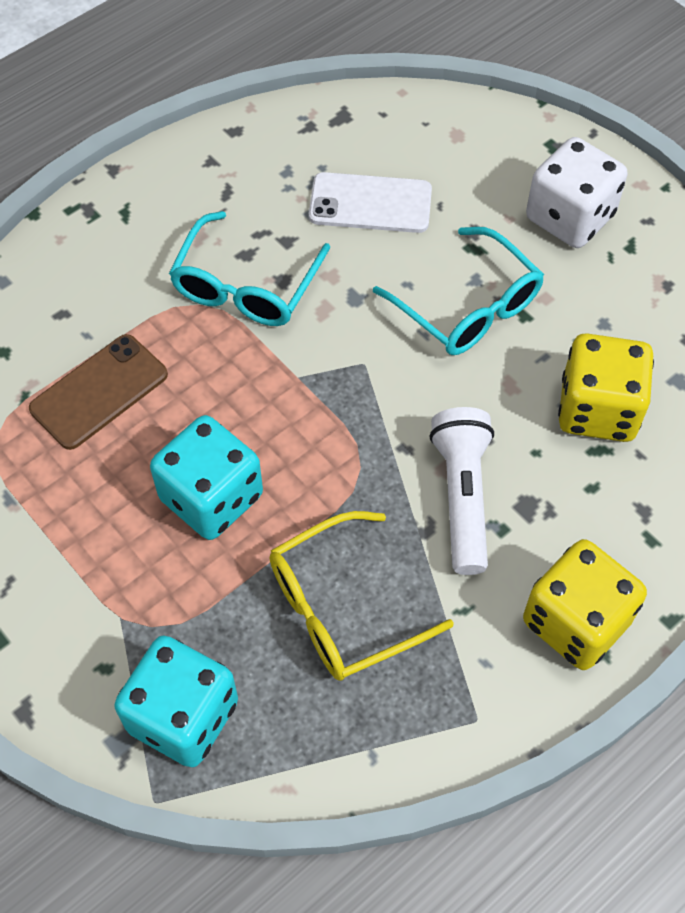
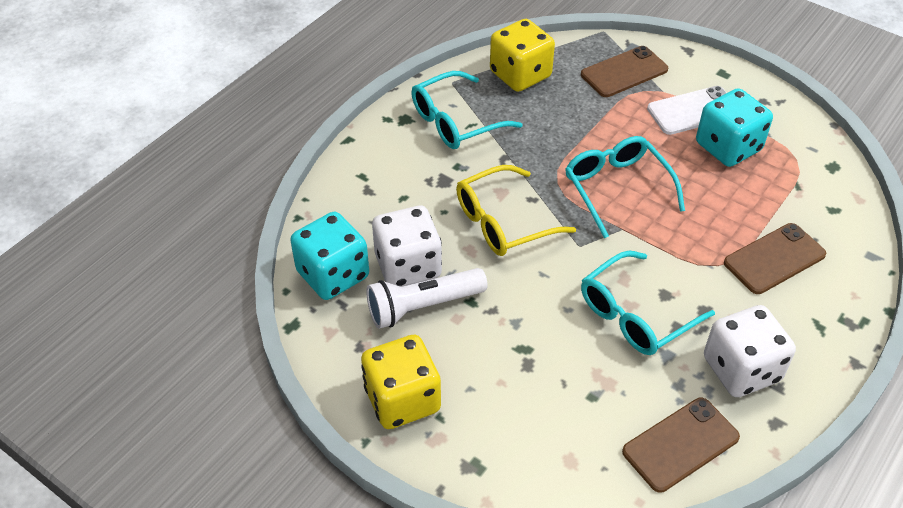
brown phone: [29,334,168,450] = 1 -> [581,46,668,97] [622,398,740,493] [724,223,826,294] = 3
turquoise glasses: [169,211,330,326] [373,227,544,355] = 2 -> [411,71,522,149] [565,136,685,238] [581,251,715,355] = 3
white dice: [526,137,628,248] = 1 -> [372,206,442,287] [704,305,796,397] = 2

